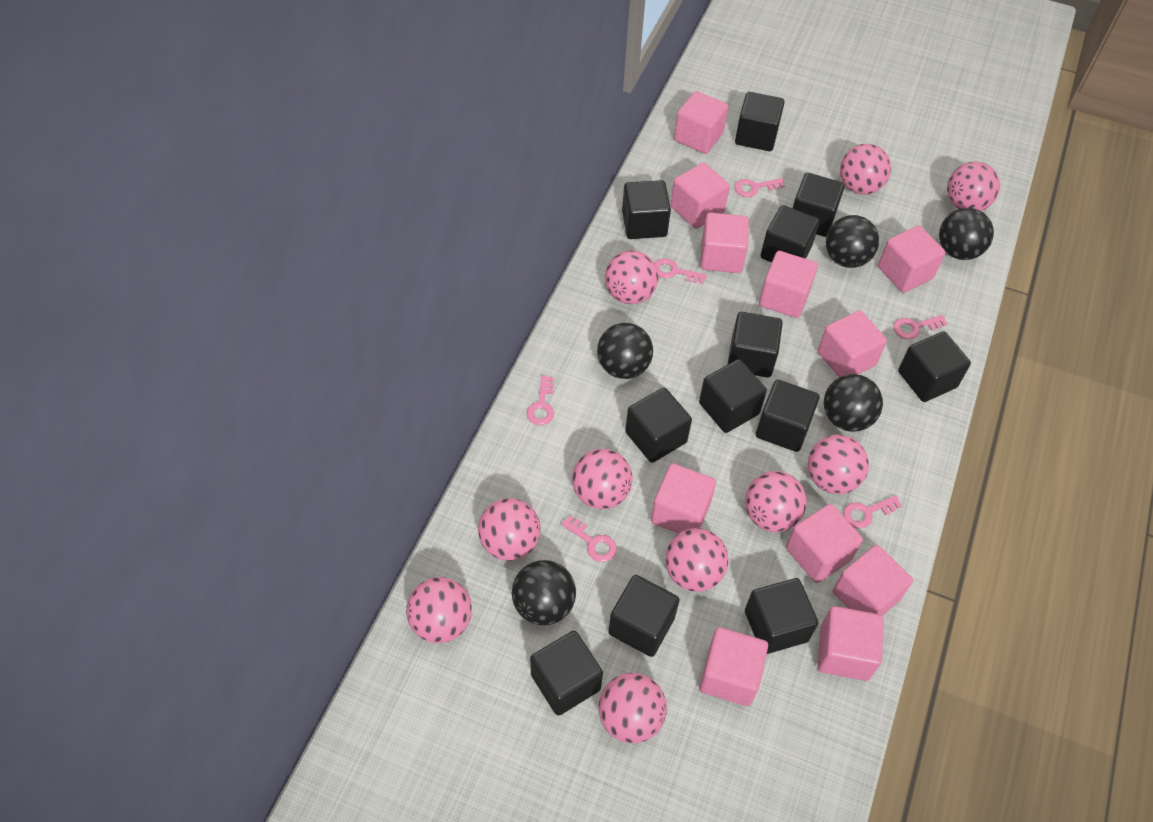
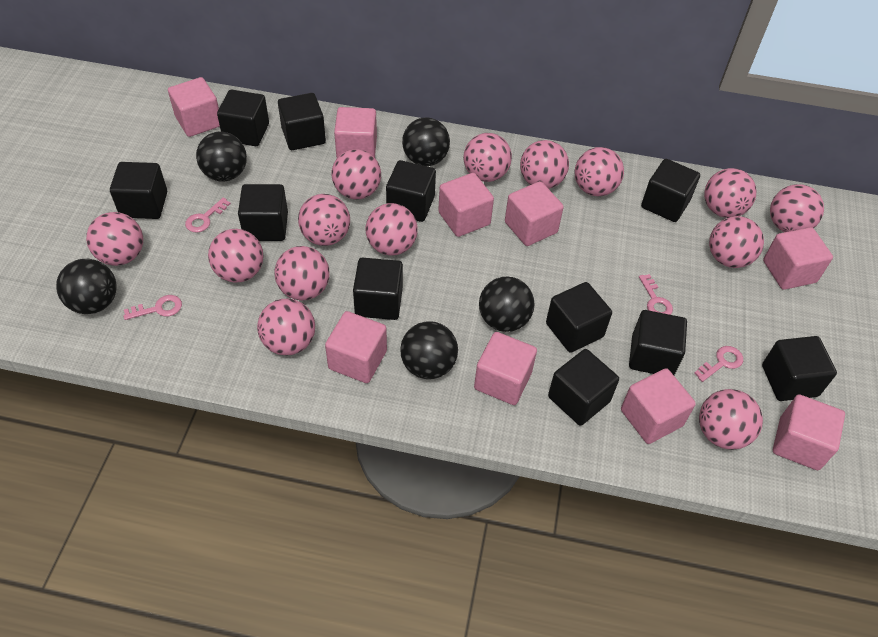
black cube: [530,631,603,716] [608,575,680,657] [622,180,671,239] [625,388,692,463] [699,359,767,433] [727,312,783,378] [735,92,785,151] [745,578,818,654] [756,380,819,452] [760,205,820,262] [793,173,845,237] [898,331,971,402] = 12 -> [110,162,167,219] [217,90,269,146] [238,184,288,241] [278,93,326,150] [353,258,403,320] [386,160,436,222] [546,282,612,353] [548,349,619,426] [629,310,687,375] [641,159,700,222] [762,336,837,401] = 11
pink ball: [406,577,472,643] [478,498,540,561] [572,449,633,509] [598,673,667,743] [605,250,658,304] [665,528,729,592] [745,471,807,532] [808,435,869,494] [840,144,891,195] [947,161,1000,211] = 10 -> [86,212,143,266] [208,229,264,283] [257,299,315,356] [274,246,330,301] [298,194,350,246] [332,149,381,199] [365,203,418,256] [463,133,512,182] [520,140,569,189] [575,147,624,196] [699,389,763,450] [704,168,757,218] [709,216,764,268] [770,184,824,232] = 14
pink cube: [651,463,716,534] [671,162,730,229] [674,91,728,154] [699,627,768,706] [700,213,749,273] [759,251,818,318] [786,504,863,583] [817,606,884,681] [818,310,887,377] [833,545,913,616] [878,225,945,293] = 11 -> [168,77,220,137] [325,311,387,383] [334,107,377,158] [438,173,494,237] [474,332,537,405] [505,181,564,246] [621,368,696,444] [763,227,833,290] [773,394,845,470] = 9
pink key: [527,375,554,425] [561,515,617,562] [655,258,707,284] [734,178,785,197] [843,495,902,529] [893,315,947,339] = 6 -> [123,295,182,320] [185,198,231,233] [639,274,673,315] [694,346,743,382] = 4

